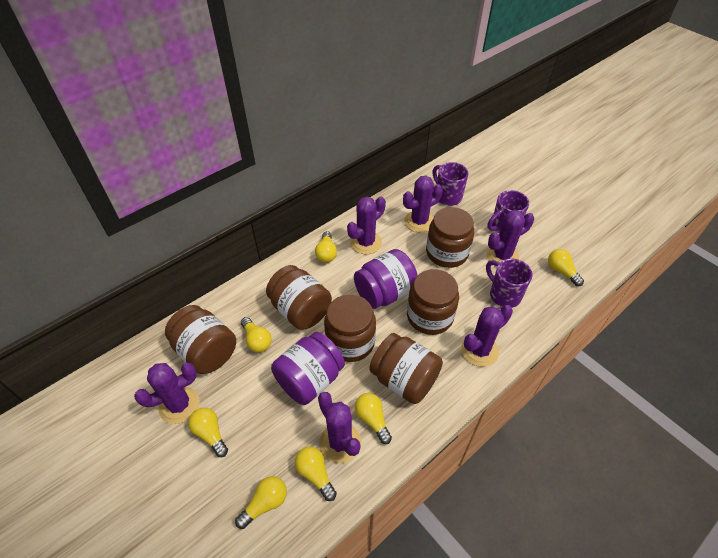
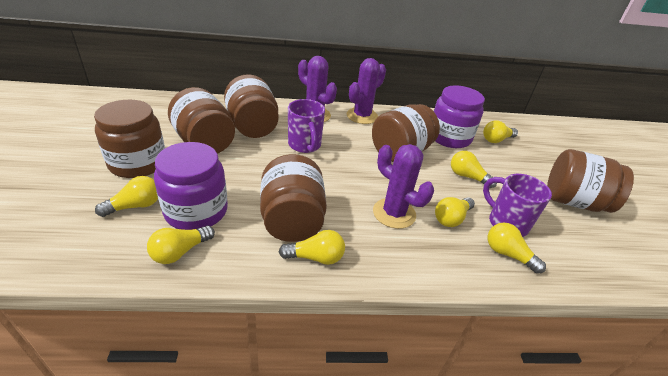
purple cactus: [134,363,200,424] [318,392,361,463] [347,196,386,254] [403,176,443,232] [461,305,513,367] [486,210,534,267] = 6 -> [298,56,337,122] [347,58,386,124] [373,144,434,229] = 3
purple mug: [433,162,468,206] [486,259,533,308] [487,190,529,233] = 3 -> [288,99,325,153] [483,174,552,237] = 2

